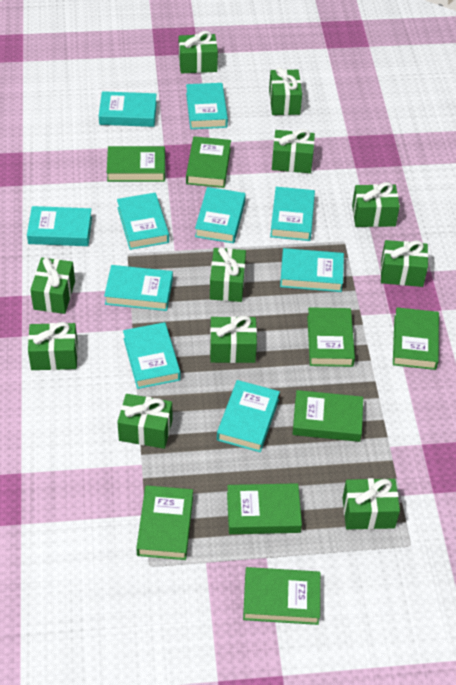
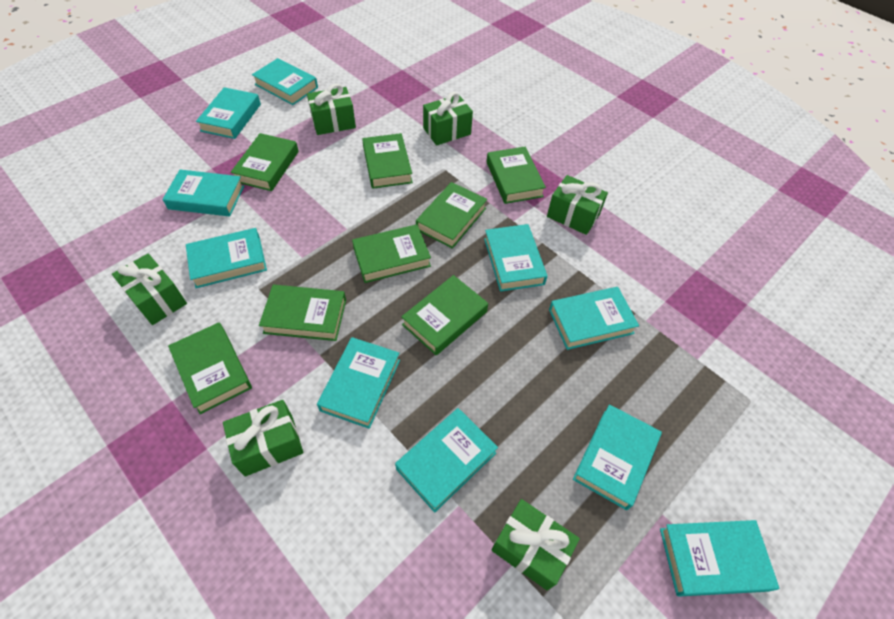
green gift: [28,322,78,370] [30,257,75,314] [117,394,173,449] [179,31,218,74] [210,247,246,302] [210,316,257,363] [269,67,302,115] [272,129,315,173] [343,478,400,529] [352,182,400,227] [381,240,428,287] = 11 -> [112,254,187,325] [223,400,303,476] [307,84,356,135] [423,92,473,146] [492,499,580,590] [547,175,608,235] = 6

